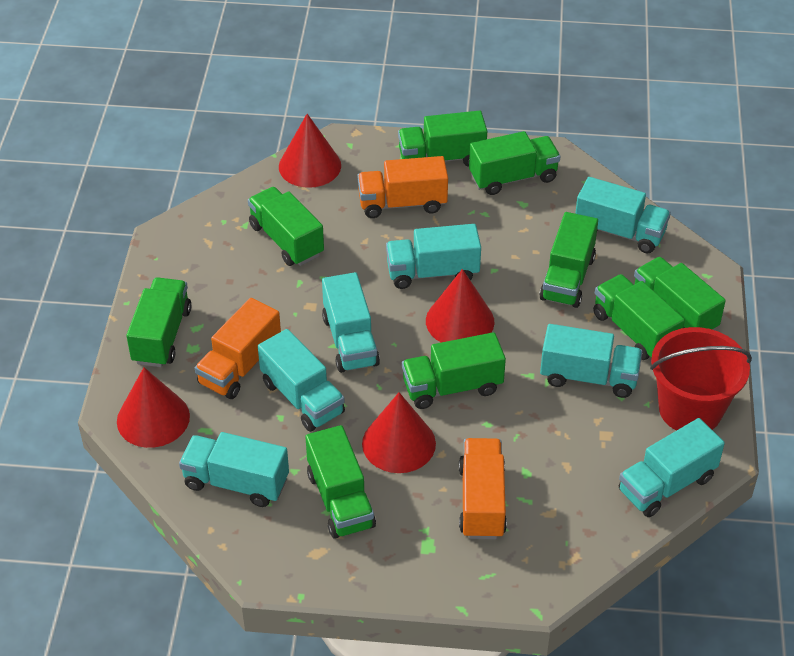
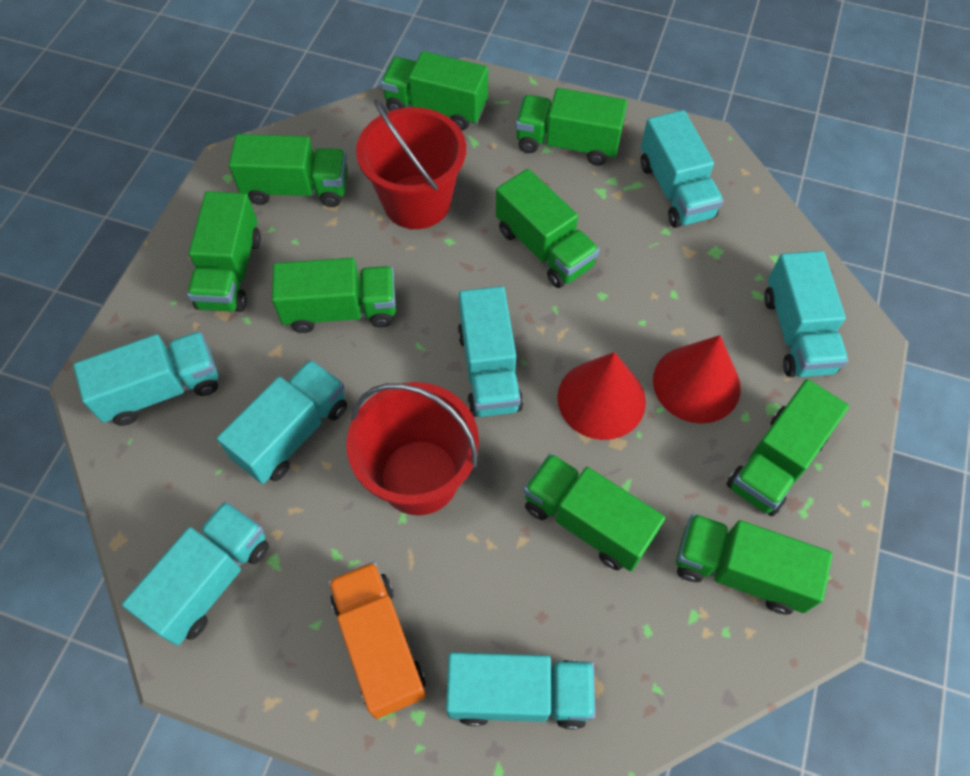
orange truck: [195,298,281,399] [357,156,448,218] [459,438,507,539] = 3 -> [328,562,426,719] = 1
red bucket: [650,327,752,431] = 1 -> [346,382,479,515] [356,99,466,229] = 2
red cone: [117,367,190,448] [279,114,341,188] [362,392,436,473] [426,269,494,342] = 4 -> [557,352,646,440] [653,335,741,424] = 2

